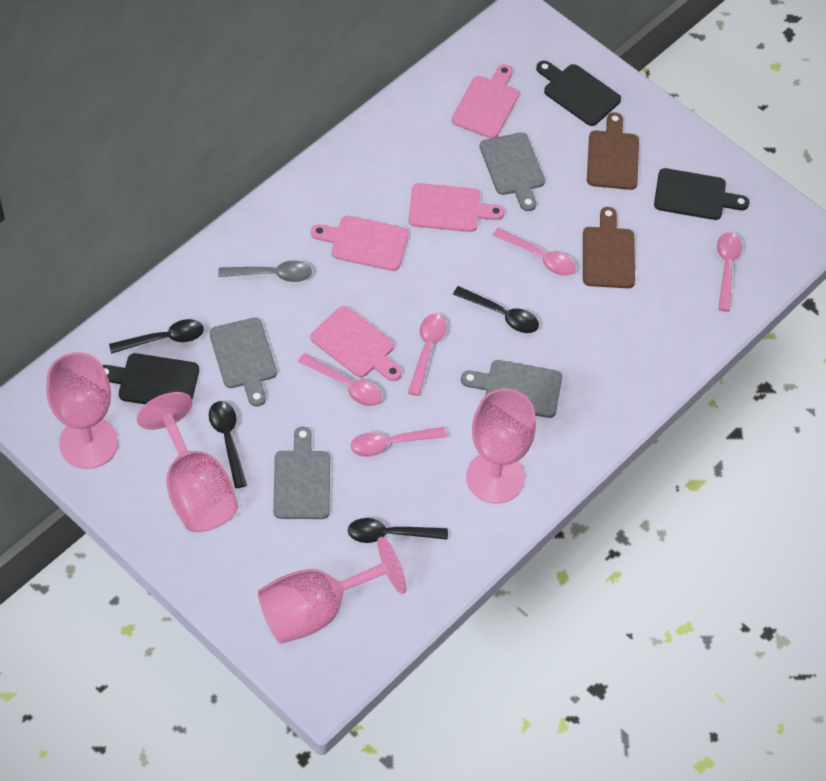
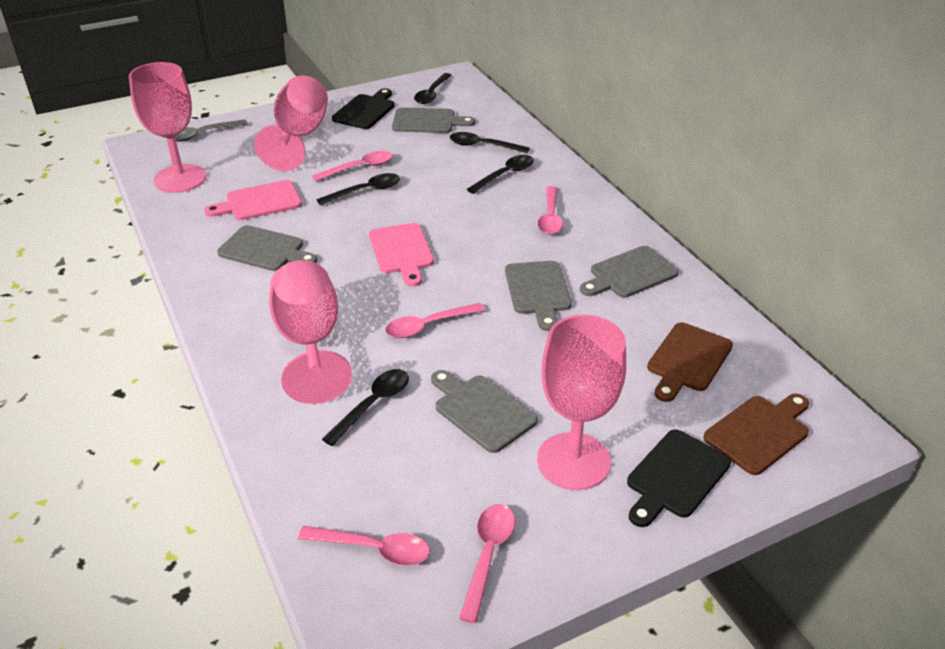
black cutting board: [102,353,199,404] [536,61,621,126] [654,168,749,220] = 3 -> [332,88,395,129] [627,429,731,527] = 2
black spoon: [109,319,204,354] [209,401,247,488] [348,518,448,543] [453,286,539,333] = 4 -> [317,173,400,205] [322,369,409,446] [414,73,452,104] [450,132,530,153] [467,155,534,194] = 5
grey cutting board: [209,318,277,407] [273,427,330,519] [461,360,562,418] [480,132,545,211] = 4 -> [217,225,317,271] [392,107,475,133] [431,370,538,453] [505,261,572,331] [580,246,679,297] = 5
pink cutting board: [311,216,408,271] [311,306,402,381] [409,183,504,232] [452,64,519,138] = 4 -> [205,180,302,220] [369,223,434,287] = 2

